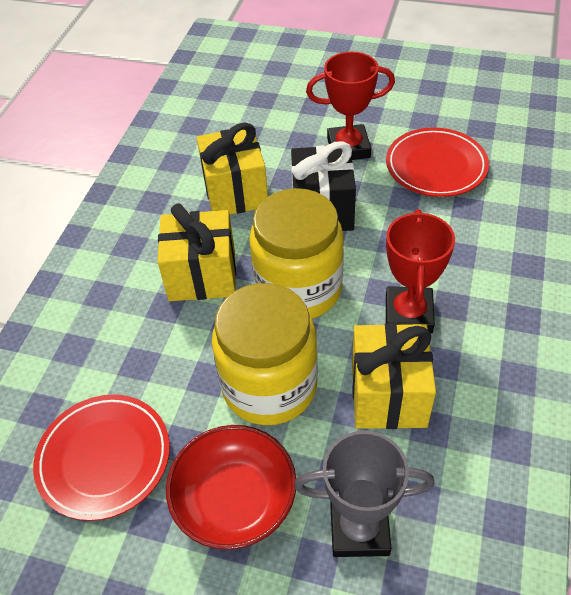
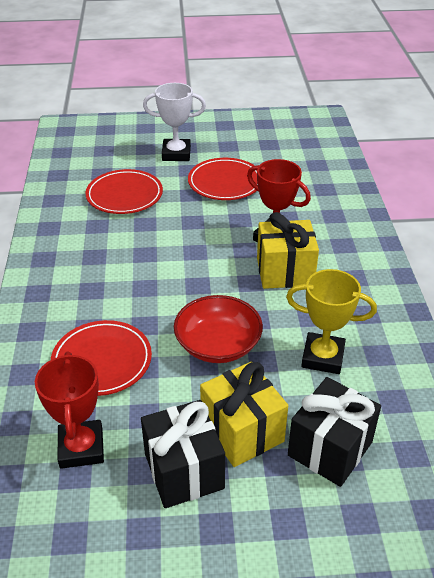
black gift: [291,141,356,231] = 1 -> [141,400,225,508] [288,377,381,487] = 2
grey trophy: [294,431,435,557] = 1 -> none = 0
red plate: [33,394,170,521] [386,127,489,197] = 2 -> [51,320,152,396] [85,169,163,214] [188,158,258,200] = 3
white trophy: none = 0 -> [143,83,206,161] = 1
yellow gift: [157,203,236,301] [197,123,268,215] [352,323,436,429] = 3 -> [200,361,288,467] [257,212,319,289] = 2
yellow jar: [212,283,318,425] [249,188,344,319] = 2 -> none = 0
yellow trophy: none = 0 -> [286,269,377,374] = 1

